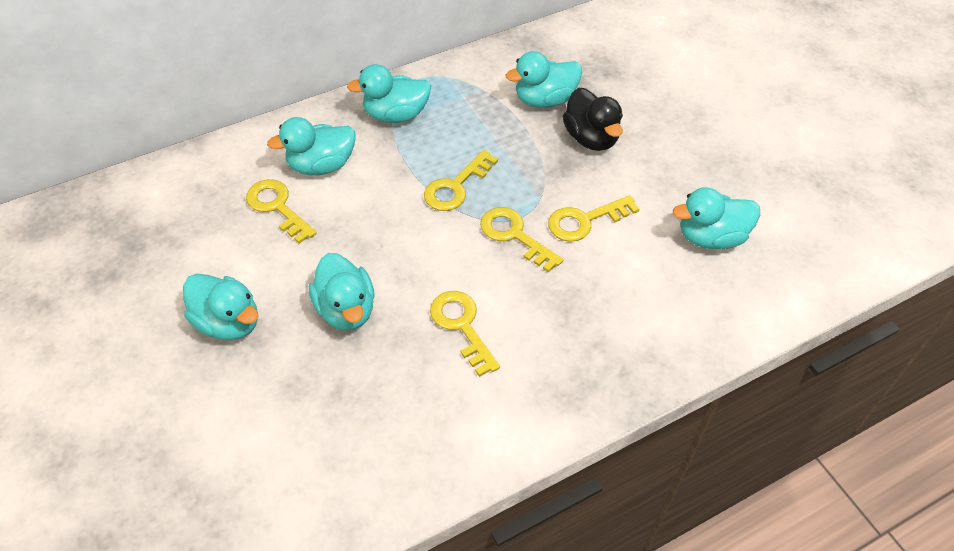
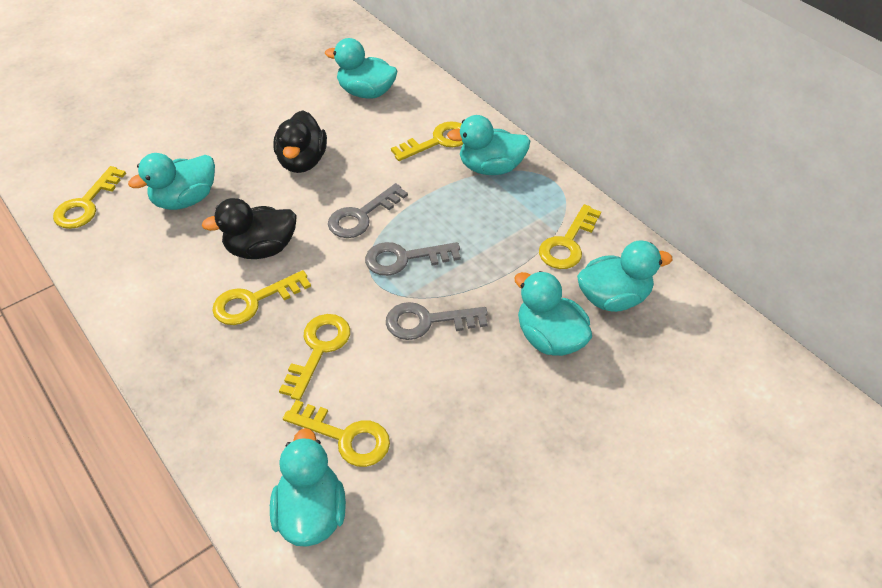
black duck: [563,87,623,151] = 1 -> [201,198,297,259] [273,110,327,173] = 2
grey key: none = 0 -> [328,183,408,238] [365,242,461,276] [386,302,488,340] = 3
yellow key: [246,179,317,244] [424,150,498,211] [430,291,500,377] [480,207,563,273] [548,195,639,242] = 5 -> [53,166,126,229] [212,270,311,325] [279,314,350,401] [283,400,390,467] [391,121,463,161] [539,204,601,269] = 6

